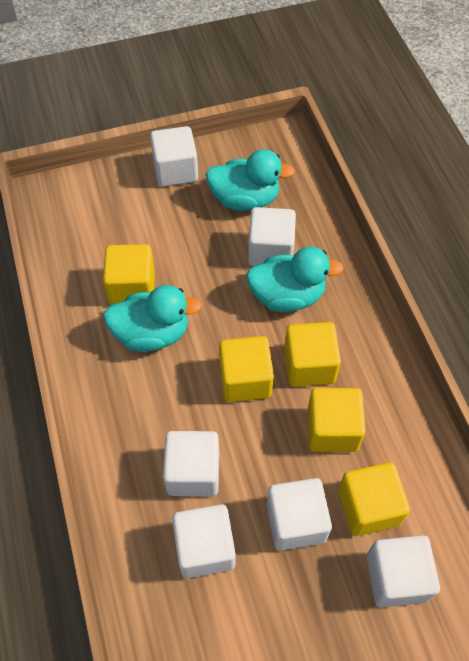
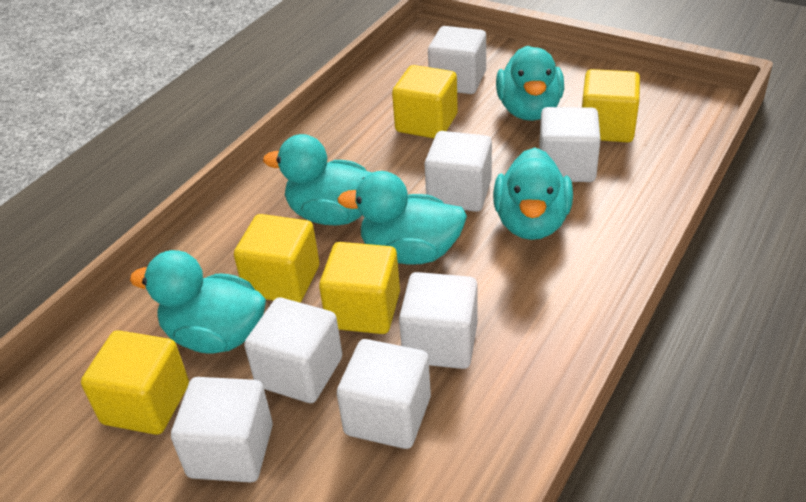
turquoise duck: [103,285,202,352] [206,149,295,211] [246,247,344,312] = 3 -> [130,250,266,354] [263,134,372,226] [337,171,467,265] [493,147,573,240] [496,46,564,121] = 5
white cube: [150,126,198,187] [163,431,219,496] [172,504,236,578] [248,207,296,266] [267,478,332,550] [367,535,440,607] = 6 -> [171,377,273,482] [244,298,342,403] [337,339,431,449] [399,272,478,369] [424,131,492,212] [428,26,486,94] [539,107,601,182] = 7

